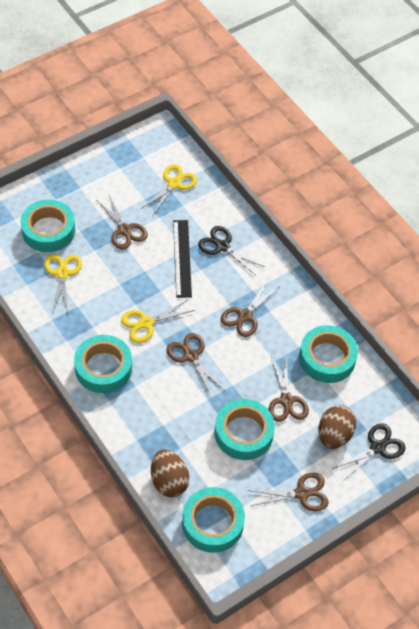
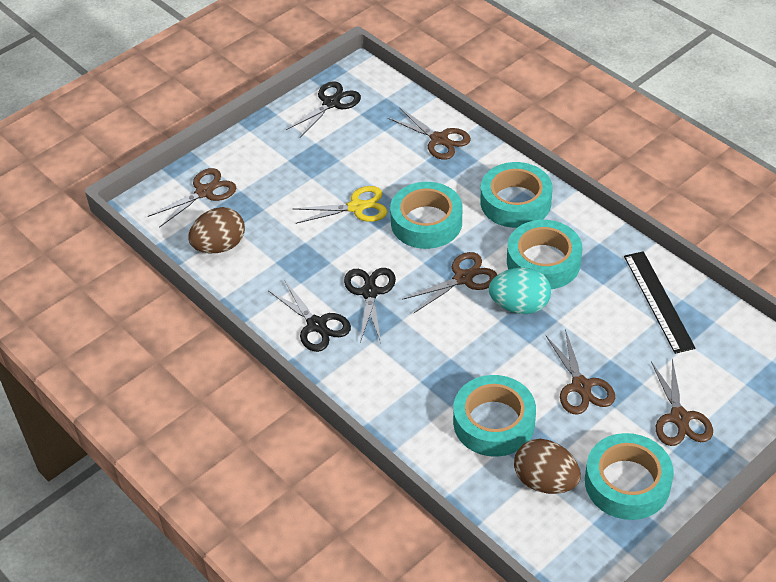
black scissors: [198,226,265,275] [332,423,406,481] = 2 -> [268,281,351,352] [286,81,361,138] [344,268,396,342] = 3
turquoise egg: none = 0 -> [489,267,551,314] = 1
yellow scissors: [44,254,82,314] [121,300,195,343] [141,164,197,216] = 3 -> [293,186,387,224] = 1

